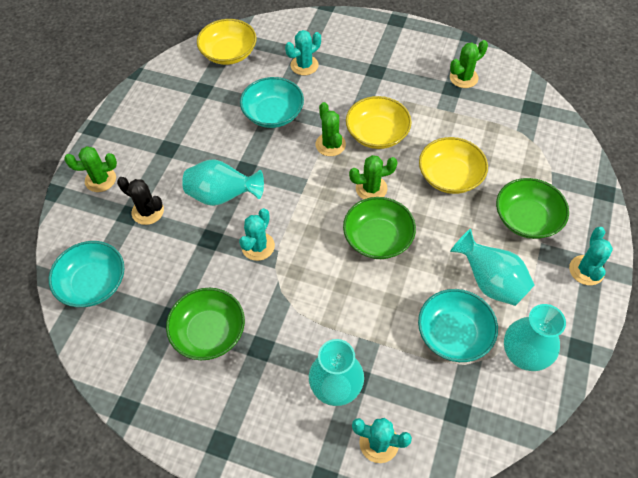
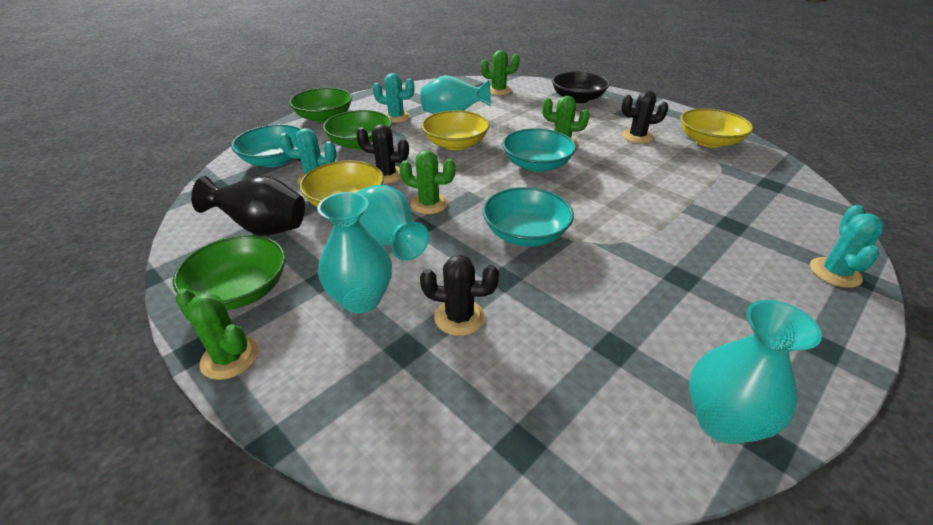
black bowl: none = 0 -> [552,71,610,103] = 1
black cactus: [117,177,164,225] = 1 -> [356,124,409,184] [420,255,499,336] [622,90,669,143] = 3
black vase: none = 0 -> [191,176,305,235] = 1
turquoise cactus: [239,208,275,261] [285,30,321,75] [352,418,412,463] [569,227,613,285] = 4 -> [279,128,336,184] [373,73,414,123] [810,205,884,288] = 3

